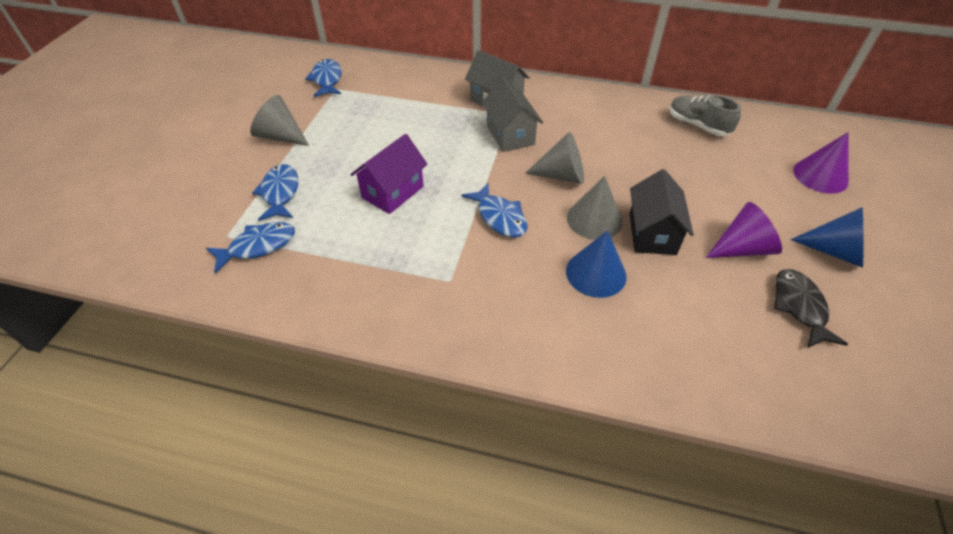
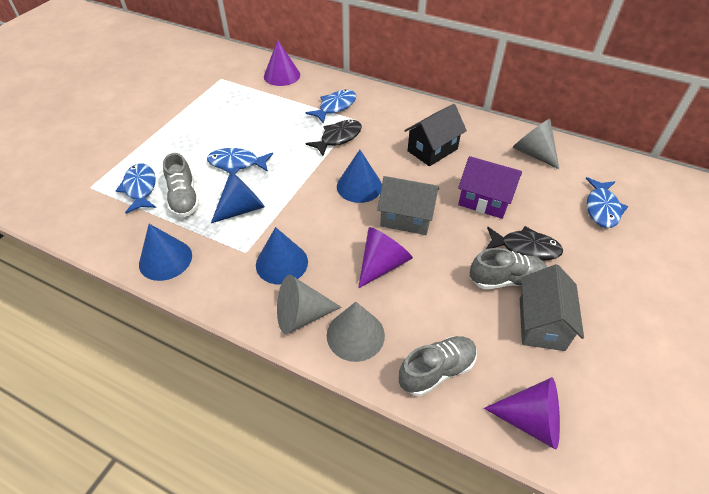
black fish: [774,269,848,348] = 1 -> [306,120,362,156] [486,226,563,261] = 2
blue cone: [566,231,627,298] [791,207,863,268] = 2 -> [139,224,192,281] [211,171,265,223] [256,227,308,285] [337,150,382,203] = 4
grey shoe: [669,95,741,136] = 1 -> [163,153,200,217] [399,336,477,396] [470,248,547,289] = 3
purple cone: [706,202,782,258] [793,132,849,194] = 2 -> [264,40,300,86] [358,227,413,288] [484,377,560,450] = 3

